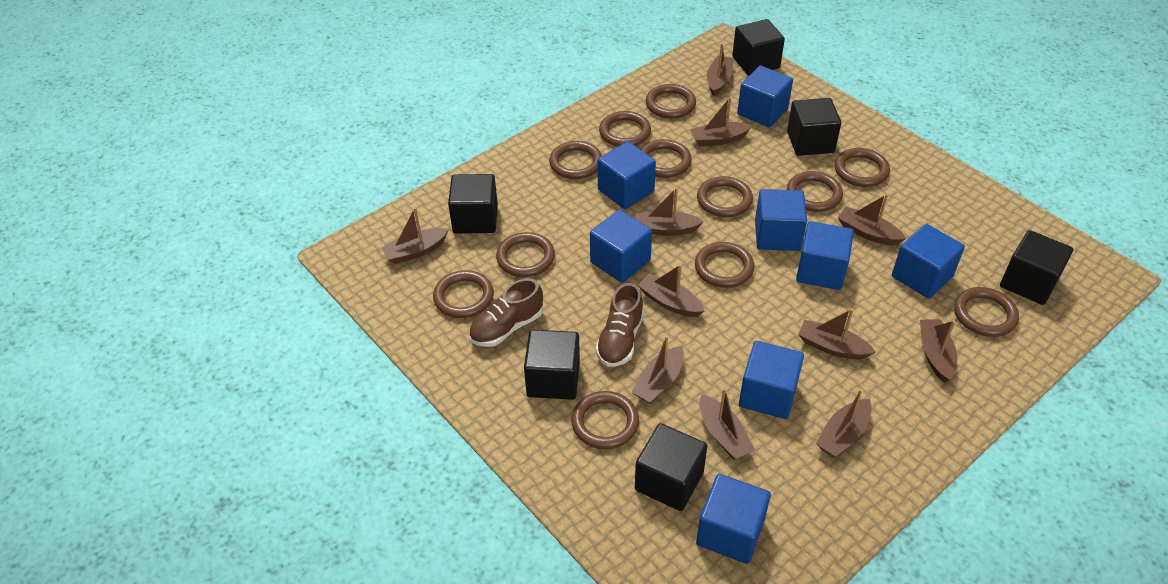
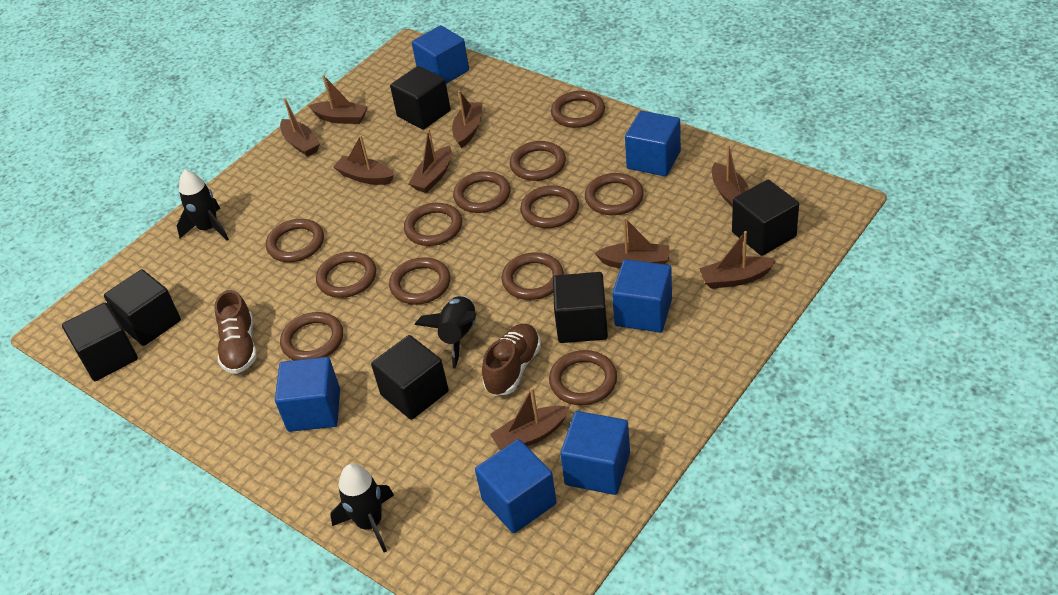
black rocket: none = 0 -> [177,170,229,241] [330,464,394,553] [415,296,477,368] = 3
blue cube: [590,210,652,283] [598,141,656,209] [696,474,771,564] [737,66,793,127] [739,341,804,419] [755,189,807,251] [796,221,854,290] [892,224,965,299] = 8 -> [275,357,340,432] [412,25,469,84] [475,439,557,533] [560,411,630,495] [612,259,672,333] [625,111,681,176] = 6
brown boat: [381,207,449,264] [631,336,684,404] [636,188,704,236] [638,264,705,317] [690,97,752,147] [700,388,755,460] [707,43,734,96] [798,308,876,359] [816,389,872,457] [838,194,906,245] [920,319,957,383] = 11 -> [280,98,320,157] [309,75,368,124] [333,135,394,185] [408,128,452,193] [452,90,483,148] [490,387,570,450] [595,217,669,268] [699,231,776,289] [712,144,749,208] = 9

